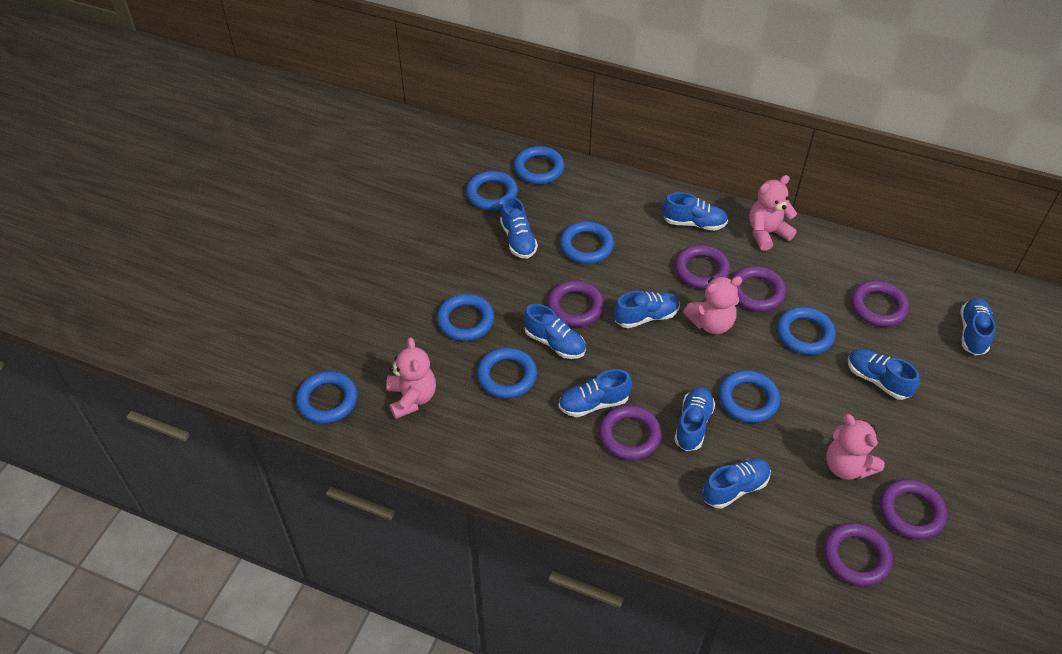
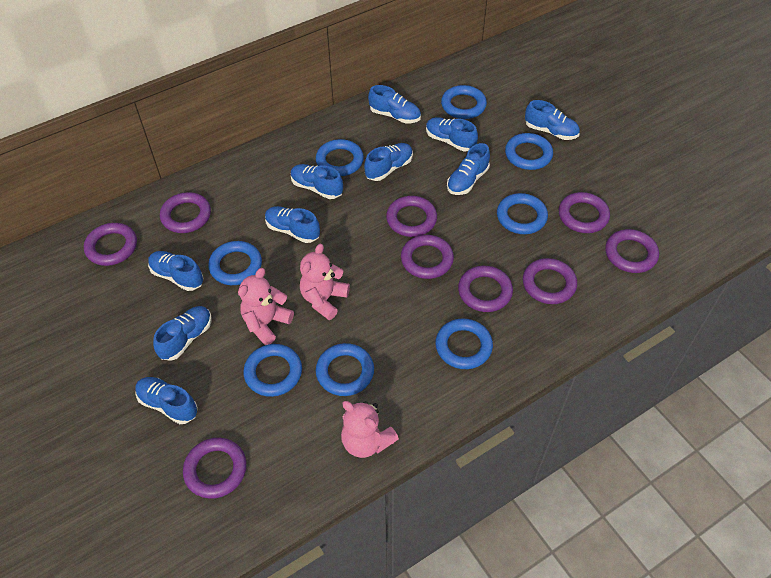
blue shoe: [500,197,538,259] [524,304,586,359] [559,369,632,417] [614,291,680,328] [663,192,728,231] [674,387,715,451] [703,458,771,509] [848,349,920,400] [960,298,996,356] = 9 -> [135,377,198,424] [148,251,204,291] [153,306,212,361] [265,206,320,243] [291,164,343,199] [364,143,413,181] [368,85,421,124] [426,117,478,151] [447,143,490,195] [525,100,580,140] = 10
pink teddy bear: [386,337,436,419] [683,276,742,334] [749,175,797,251] [826,414,885,480] = 4 -> [238,268,294,345] [300,244,350,320] [341,401,399,458] = 3
purple ring: [547,280,604,327] [599,405,662,460] [675,245,730,289] [731,266,786,312] [823,523,893,587] [851,280,909,327] [880,479,947,540] = 7 -> [84,223,137,266] [160,192,211,233] [183,438,247,499] [386,196,437,237] [401,235,454,279] [458,266,513,312] [523,258,577,304] [559,192,610,233] [605,229,659,273] = 9

